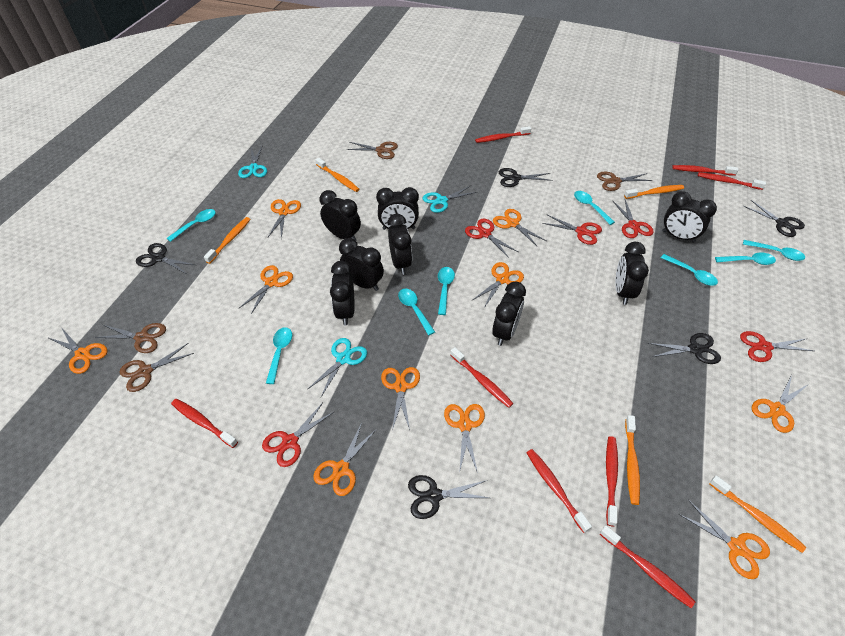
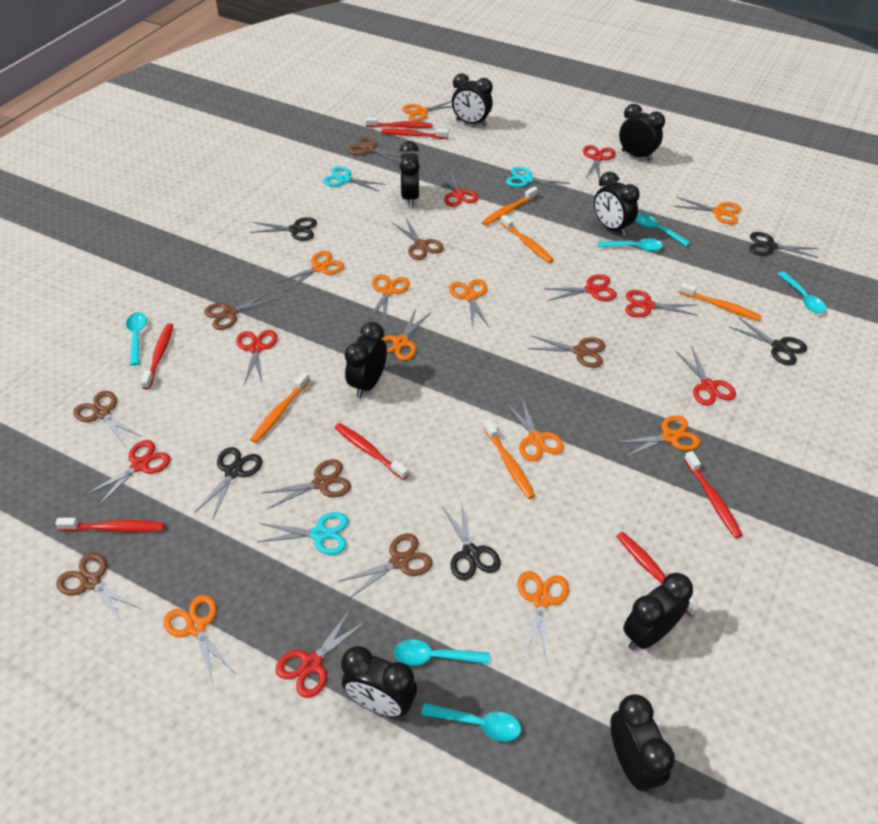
brown scissors: [95,323,166,353] [120,343,194,392] [346,142,398,159] [597,172,653,191] = 4 -> [56,552,141,624] [73,391,142,445] [204,290,278,330] [262,459,351,509] [338,533,433,599] [348,137,401,164] [393,218,444,260] [529,336,606,368] = 8
red scissors: [262,403,335,467] [465,219,518,258] [542,215,602,245] [613,200,654,238] [740,331,814,362] = 5 -> [85,440,171,507] [236,330,277,385] [276,608,367,698] [438,169,478,207] [544,274,617,301] [583,145,616,179] [625,290,698,317] [676,348,736,406] = 8
red toothbrush: [171,399,238,448] [450,347,514,408] [475,126,531,143] [526,449,592,533] [600,525,695,608] [606,436,618,526] [672,165,739,176] [698,172,766,190] = 8 -> [55,518,165,532] [140,323,173,390] [335,423,409,480] [365,118,432,128] [381,129,449,139] [617,532,700,617] [684,451,743,538] = 7
turquoise spoon: [167,209,215,242] [266,327,292,384] [398,289,435,335] [438,267,455,315] [574,191,615,225] [661,254,718,286] [715,252,776,265] [743,240,805,261] = 8 -> [126,312,147,366] [394,639,490,665] [421,703,521,741] [598,238,663,251] [635,214,690,246] [778,271,826,313] = 6

